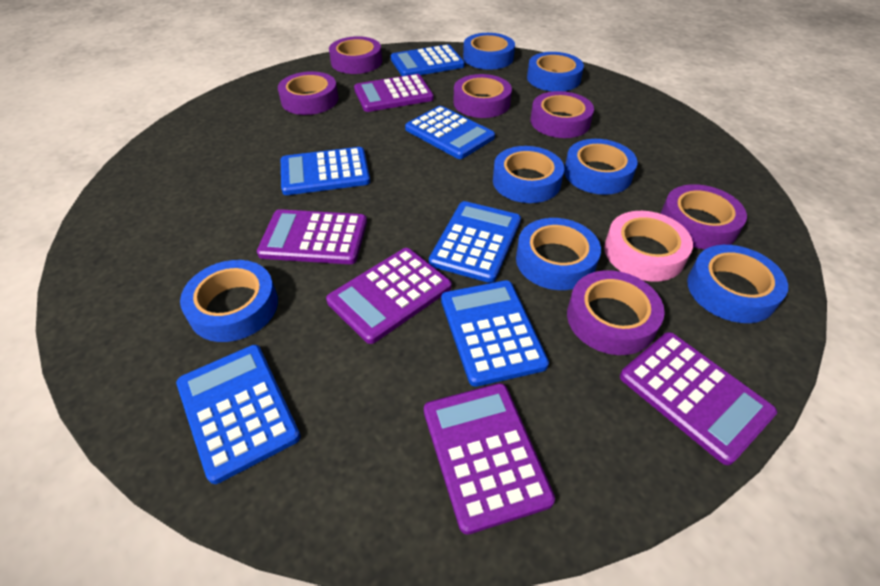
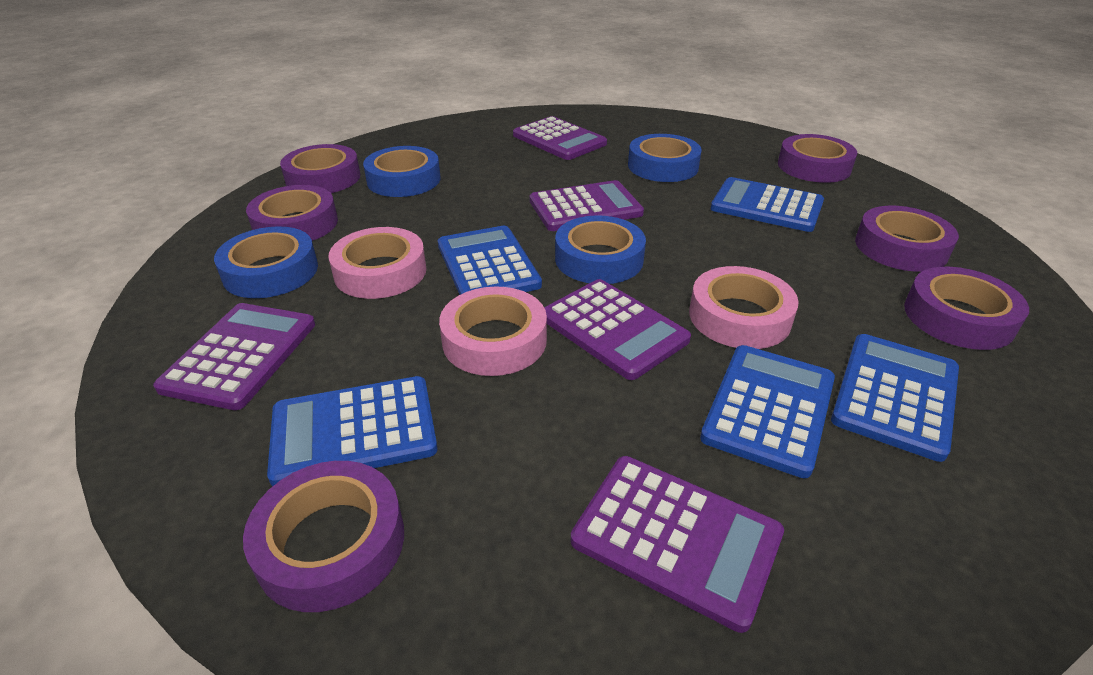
blue calculator: [176,345,301,484] [281,147,370,195] [391,44,465,76] [405,106,495,159] [429,201,521,283] [441,280,549,387] = 6 -> [267,376,438,486] [438,226,542,295] [700,345,835,478] [711,177,824,232] [831,334,959,462] = 5
blue tape: [180,260,278,342] [463,33,515,70] [493,146,564,203] [516,218,601,290] [527,52,584,91] [564,139,638,195] [687,245,788,323] = 7 -> [214,226,318,298] [363,146,441,197] [555,216,646,284] [628,134,702,182] = 4
pink tape: [604,211,693,282] = 1 -> [328,227,427,299] [439,287,547,376] [689,266,799,349] = 3

